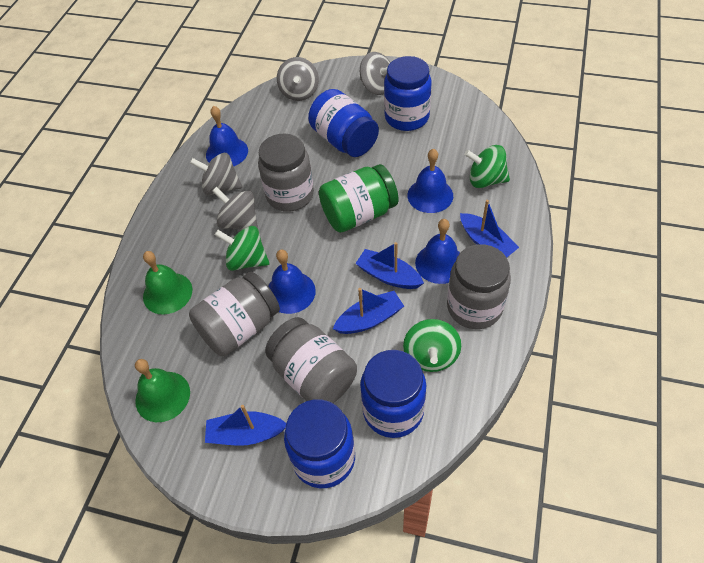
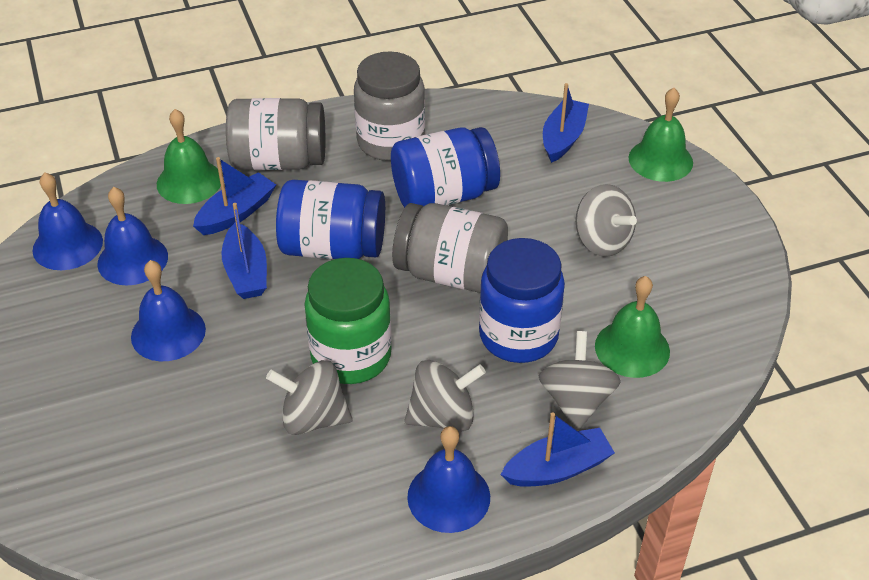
blue jar: [284,399,355,488] [308,89,379,157] [360,350,426,438] [384,56,432,131] = 4 -> [276,180,385,259] [391,127,500,208] [479,238,565,363] = 3
green bell: [135,359,190,422] [143,251,192,315] = 2 -> [157,109,221,204] [595,276,670,378] [629,88,693,182] = 3
green spinning top: [215,226,269,271] [403,319,461,372] [464,145,510,188] = 3 -> none = 0
grey jar: [189,272,280,356] [258,134,314,212] [265,317,357,403] [447,244,511,329] = 4 -> [226,98,325,170] [354,51,425,161] [392,203,508,293] = 3

